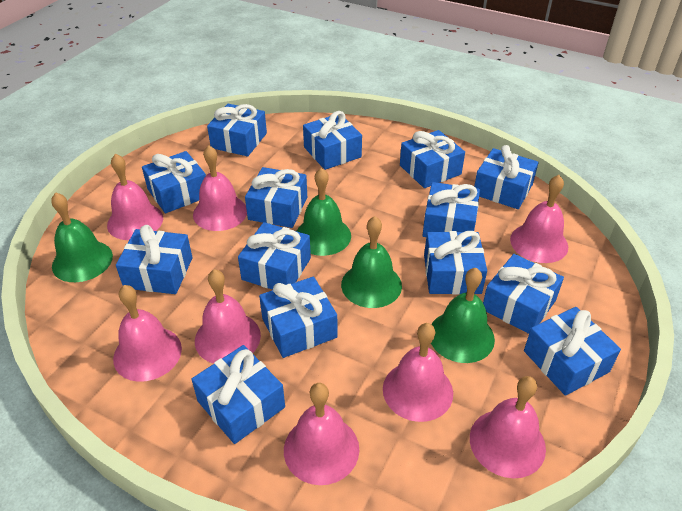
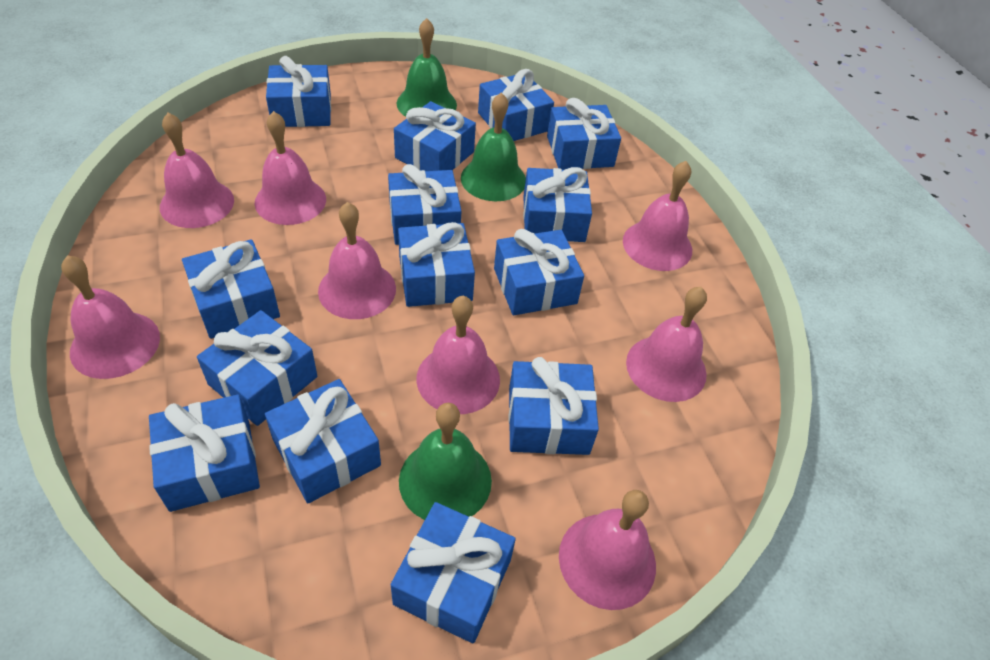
green bell: [51,192,113,282] [297,168,351,256] [341,216,402,308] [431,268,495,363] = 4 -> [397,18,457,117] [399,403,492,520] [461,93,526,201] = 3

